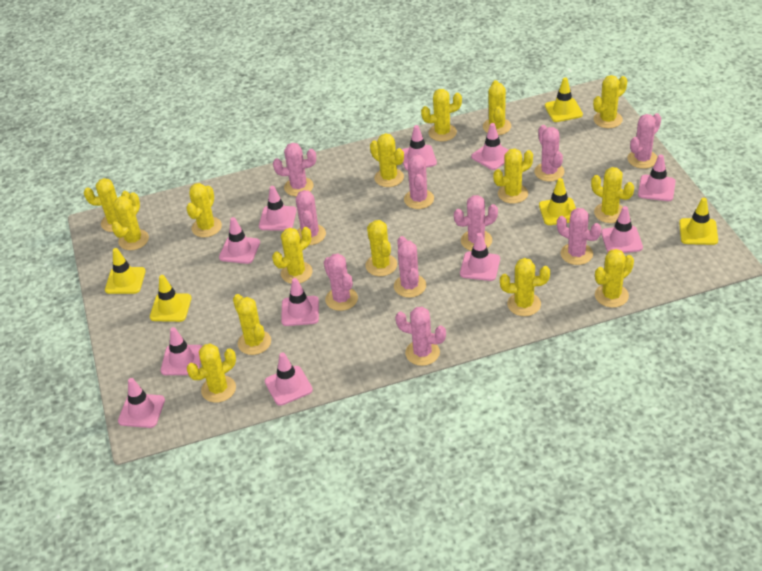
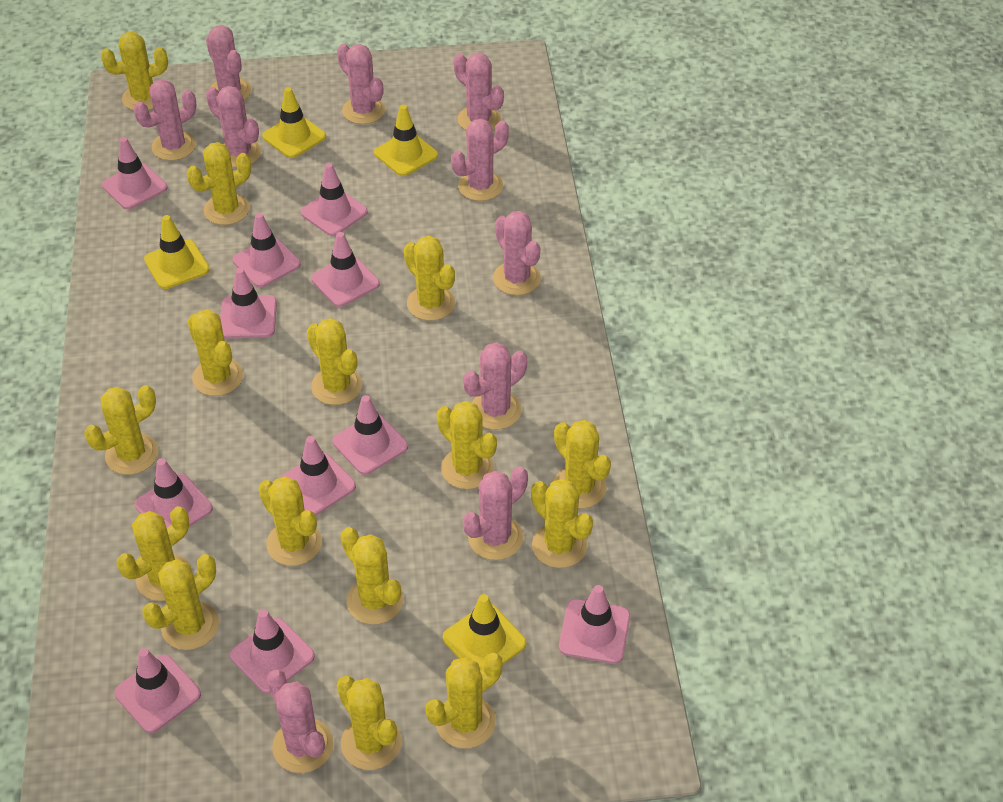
yellow traffic cone: [105,248,146,294] [150,275,192,322] [539,178,576,225] [545,78,583,122] [679,198,718,245] = 5 -> [144,215,210,289] [262,87,326,158] [374,105,438,176] [443,594,526,671] = 4

